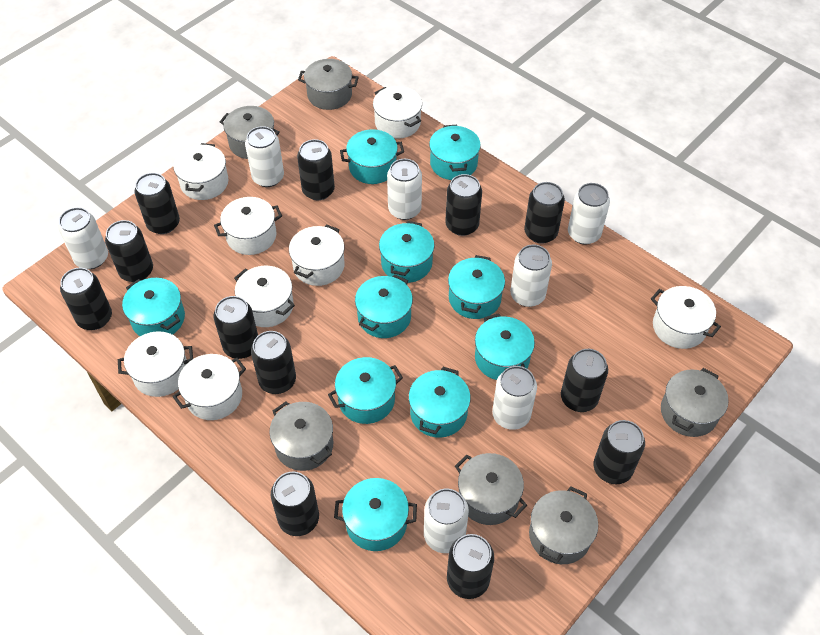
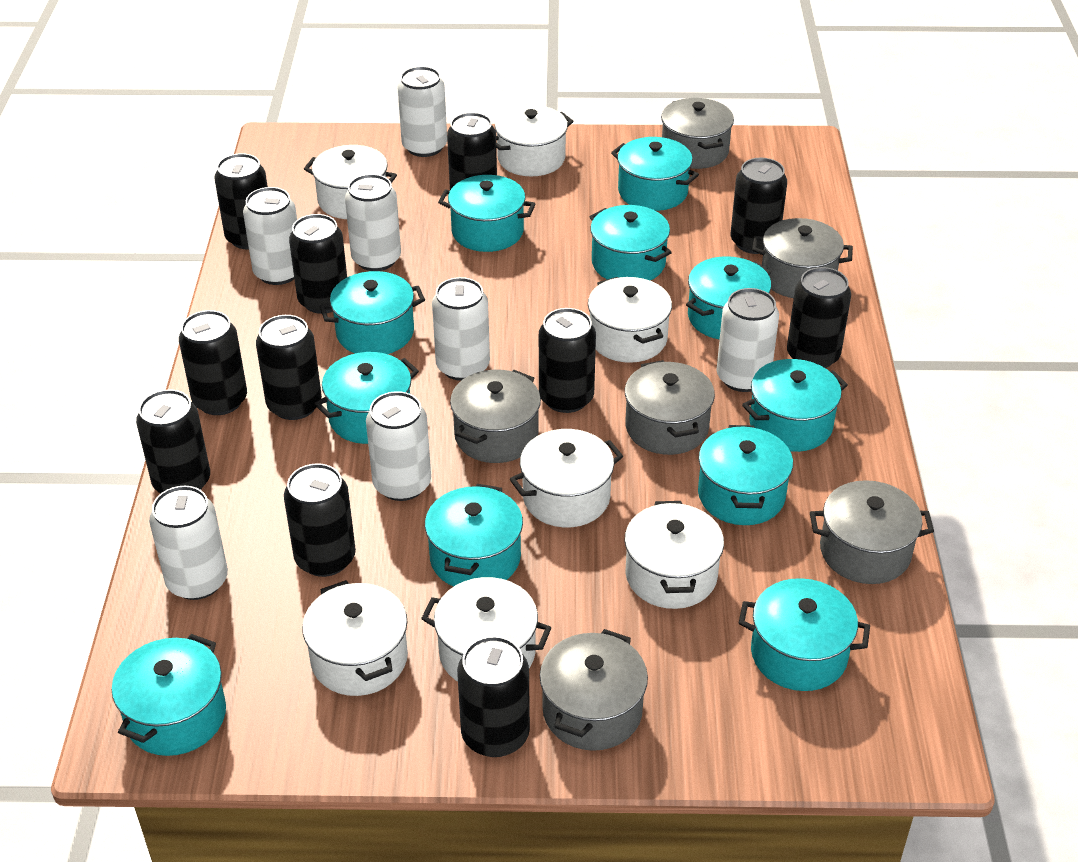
black can: [60,268,112,330] [105,220,153,282] [134,173,180,234] [214,296,258,359] [251,331,296,394] [271,472,319,536] [297,139,335,200] [445,174,482,236] [447,534,494,599] [524,182,565,244] [561,349,608,412] [594,420,645,484] = 12 -> [136,389,210,493] [179,310,247,415] [214,153,268,249] [256,315,322,420] [284,463,356,577] [289,214,347,314] [447,112,497,190] [457,636,530,757] [539,308,596,413] [731,158,787,254] [787,267,851,368] = 11
turquoise pot: [122,278,185,336] [328,357,403,424] [334,478,417,551] [340,129,404,184] [355,275,413,338] [379,221,435,283] [409,367,471,438] [429,125,481,180] [448,255,505,319] [475,313,535,380] = 10 -> [112,634,226,756] [314,352,419,444] [320,271,425,354] [425,484,523,587] [438,175,535,252] [589,205,672,280] [611,137,699,211] [686,256,771,340] [698,425,793,525] [739,578,870,691] [742,359,848,452] = 11
white pot: [118,331,193,397] [173,143,228,200] [173,354,246,420] [214,197,282,255] [234,266,295,327] [289,224,345,286] [373,86,422,139] [651,286,721,349] = 8 -> [302,580,408,696] [304,145,397,219] [421,577,551,682] [495,105,573,176] [510,429,623,527] [588,277,672,363] [625,501,724,609] = 7

